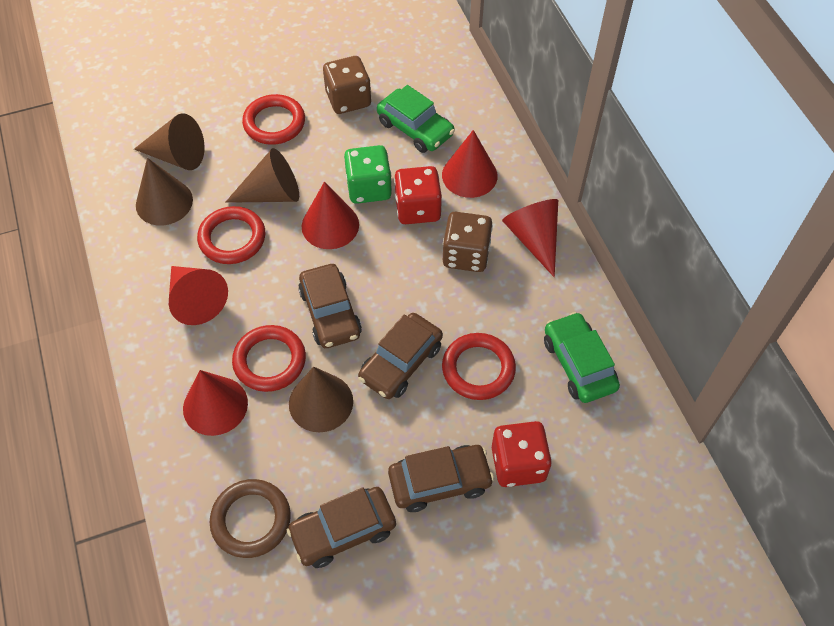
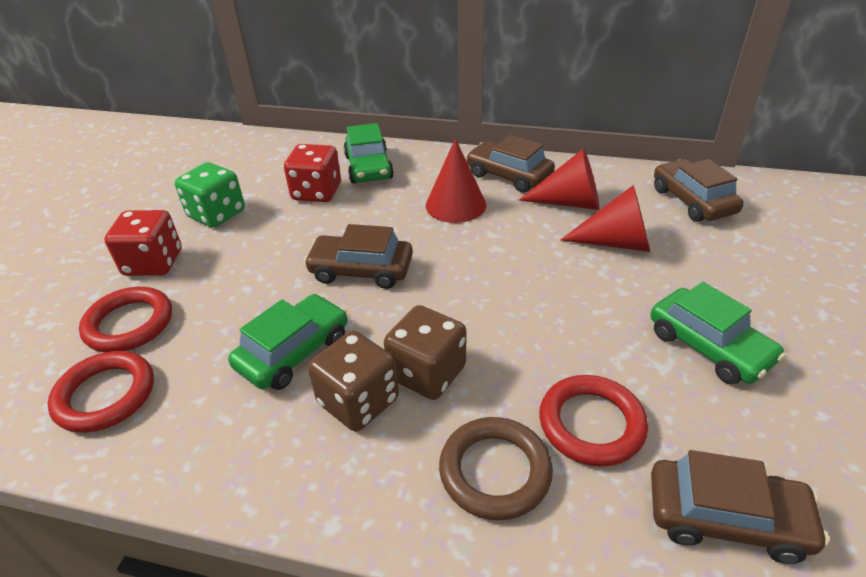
brown cone: [134,113,205,170] [136,158,193,225] [225,148,299,203] [289,367,353,432] = 4 -> none = 0
green car: [377,85,455,153] [544,312,620,403] = 2 -> [228,294,347,390] [344,123,394,183] [650,282,785,384] = 3
red cone: [169,266,228,325] [183,370,248,436] [302,181,359,249] [442,130,498,198] [502,199,558,277] = 5 -> [426,138,486,223] [519,148,599,210] [560,185,650,252] = 3
red ring: [197,206,265,264] [232,325,306,392] [242,94,305,145] [442,333,516,400] = 4 -> [48,351,154,433] [79,287,172,352] [539,375,648,467] = 3

